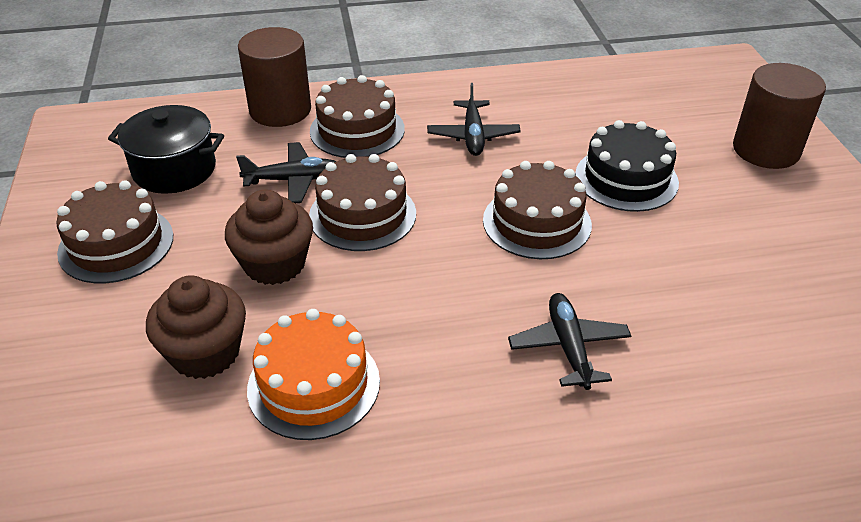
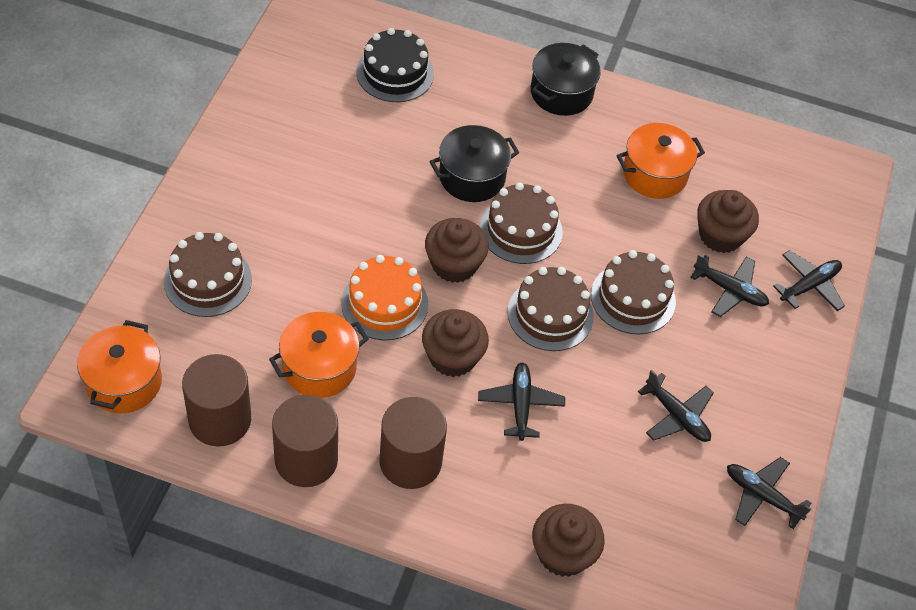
black plane: [236,142,337,203] [427,83,521,156] [508,293,631,390] = 3 -> [478,363,565,441] [638,370,714,442] [690,254,769,317] [727,457,811,529] [773,250,845,311] = 5
black pot: [108,105,224,194] = 1 -> [430,125,519,202] [531,43,601,116] = 2
brown cupcake: [146,276,246,379] [225,189,313,285] = 2 -> [422,309,489,377] [425,218,489,283] [532,504,605,577] [697,190,759,253] = 4
brown cylinder: [238,27,311,127] [733,63,826,169] = 2 -> [182,354,251,447] [272,395,338,487] [379,397,447,489] = 3
orange pot: none = 0 -> [77,320,162,413] [269,312,369,398] [616,123,705,199] = 3

